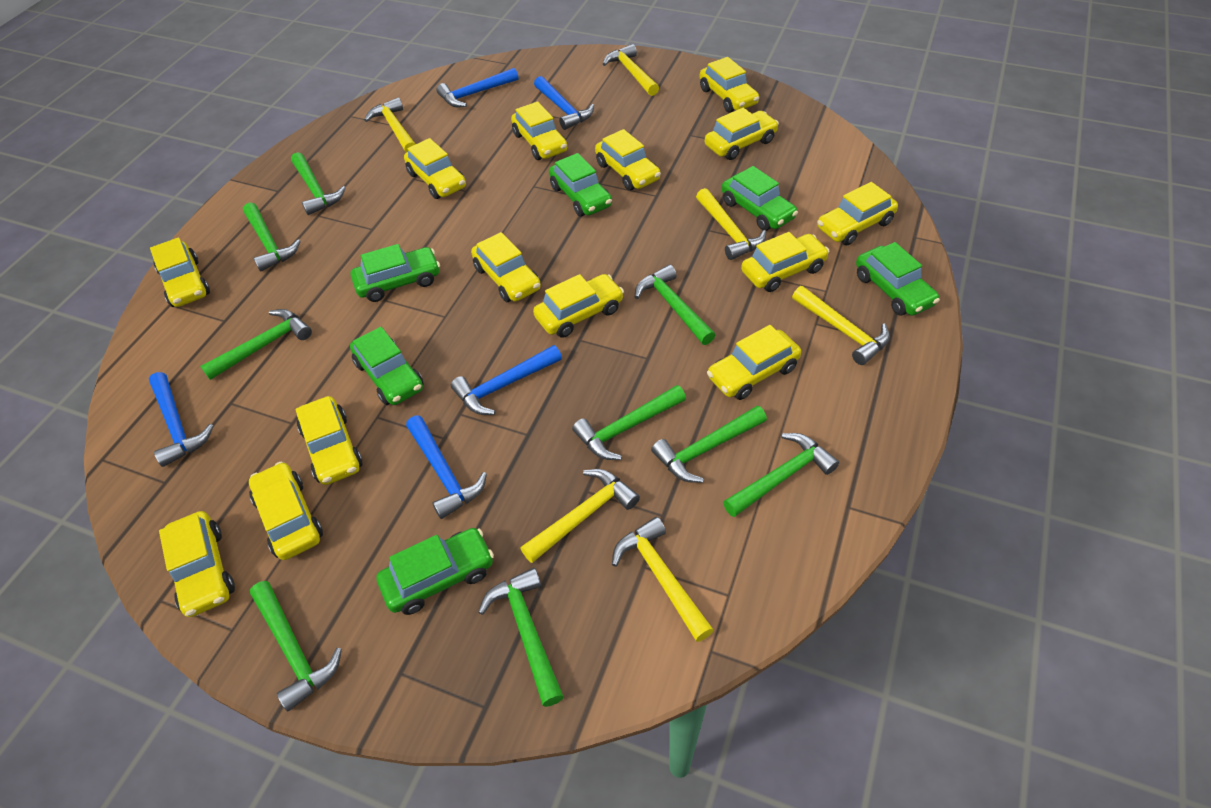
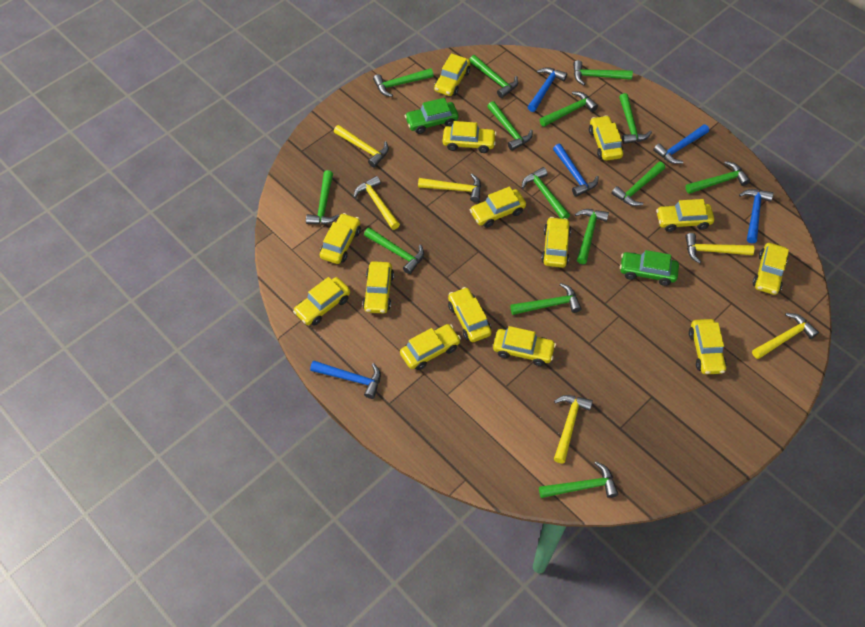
green car: [350,327,424,405] [351,244,440,302] [376,528,494,615] [549,153,612,217] [721,166,798,231] [856,242,940,316] = 6 -> [405,98,459,134] [620,250,679,286] = 2
green hammer: [200,309,312,380] [243,203,301,272] [250,581,342,712] [291,152,346,215] [478,568,564,707] [572,385,686,460] [635,265,715,345] [651,406,767,483] [723,433,839,517] = 9 -> [306,170,339,224] [364,227,424,274] [373,68,434,97] [469,55,518,98] [487,101,533,151] [510,283,582,315] [522,167,570,219] [539,461,618,498] [540,91,598,127] [573,60,633,85] [575,209,609,264] [611,162,665,206] [619,93,652,144] [686,161,750,194] = 14

